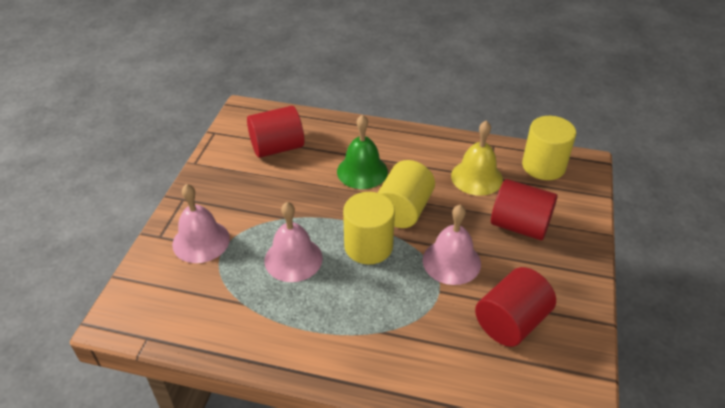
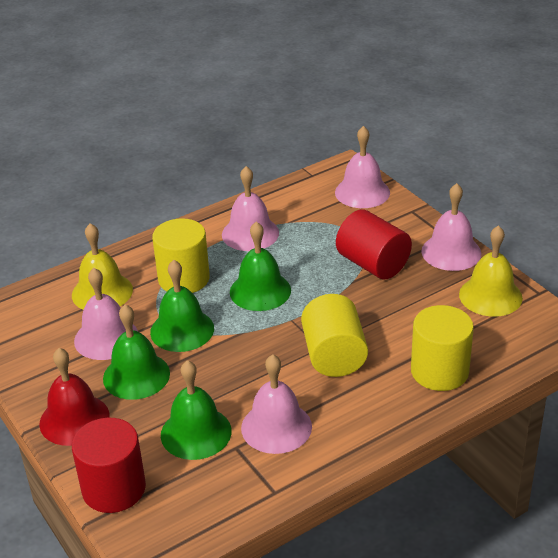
green bell: [337,115,388,189] = 1 -> [103,304,170,400] [150,260,214,352] [161,360,232,460] [230,222,291,311] = 4
pink bell: [172,184,230,263] [265,202,323,282] [423,205,481,285] = 3 -> [74,268,138,360] [222,166,279,251] [241,354,312,454] [335,126,390,208] [421,183,481,271] = 5
red bell: none = 0 -> [39,348,110,446] = 1
red cylinder: [247,106,304,158] [475,267,556,347] [491,179,558,240] = 3 -> [72,418,146,513] [336,210,412,279] = 2
yellow bell: [451,120,503,196] = 1 -> [72,223,133,310] [459,225,523,317] = 2

